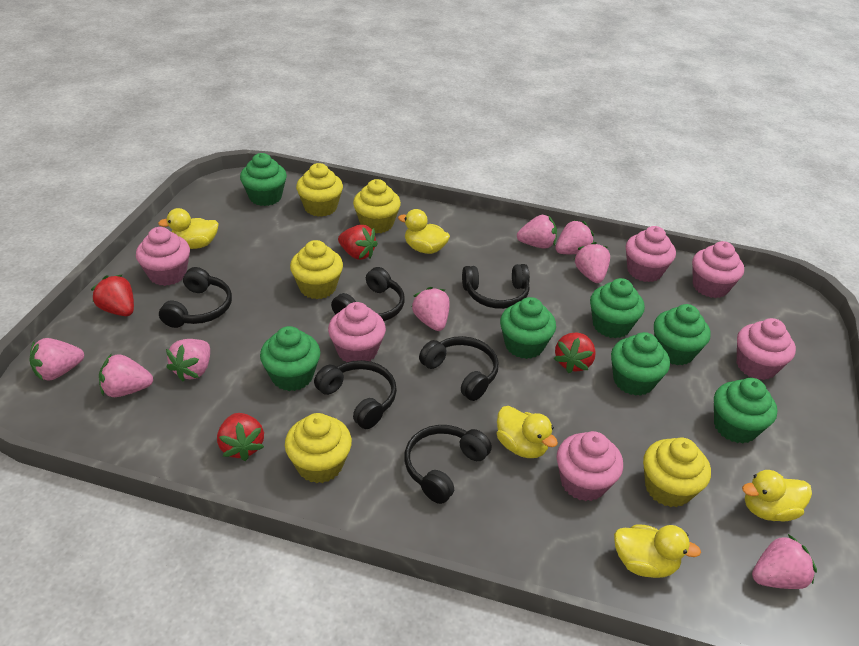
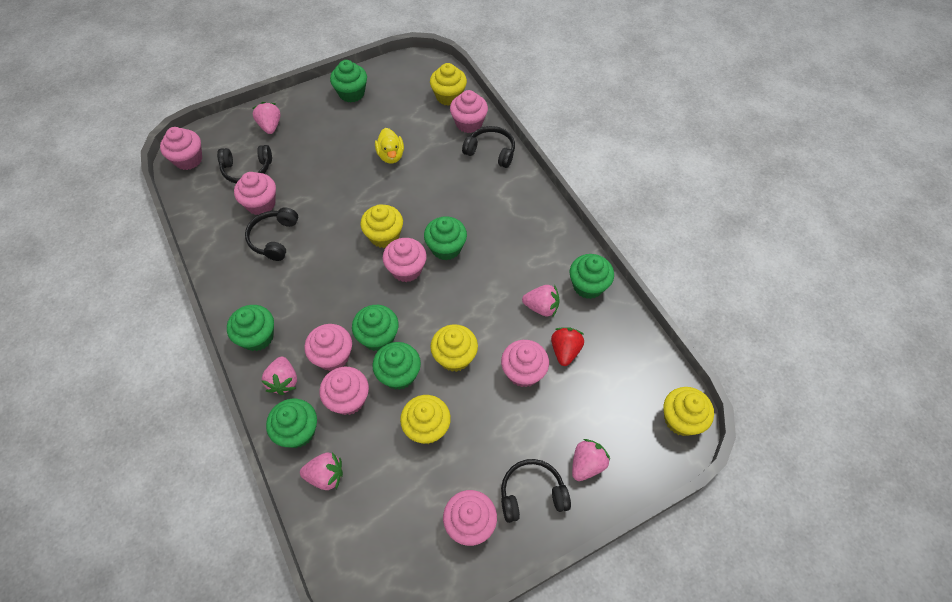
black headphones: [159,267,232,328] [314,360,397,429] [331,267,405,321] [404,425,492,504] [419,336,499,401] [462,264,530,309] = 6 -> [217,145,272,183] [245,207,298,261] [462,126,515,168] [501,459,571,523] = 4
pink cupcake: [136,227,190,286] [328,302,386,362] [557,431,623,501] [626,226,676,282] [692,241,744,298] [737,318,796,380] = 6 -> [160,127,202,170] [234,172,276,215] [304,324,352,371] [319,367,369,415] [383,238,427,282] [443,490,497,546] [450,90,488,133] [501,340,549,387] = 8
pink strawberry: [30,338,84,381] [99,353,153,397] [166,339,210,382] [411,287,450,331] [517,215,557,249] [555,220,594,254] [574,242,610,283] [752,534,817,589] = 8 -> [253,102,280,134] [262,357,297,395] [300,452,343,490] [522,285,560,317] [572,439,610,481] = 5
red strawberry: [91,274,134,316] [217,413,264,461] [338,225,378,260] [554,332,596,373] = 4 -> [551,327,584,366] = 1
yellow duck: [158,208,219,249] [398,209,450,254] [497,406,558,458] [614,525,701,578] [742,470,812,522] = 5 -> [375,128,404,163] = 1

